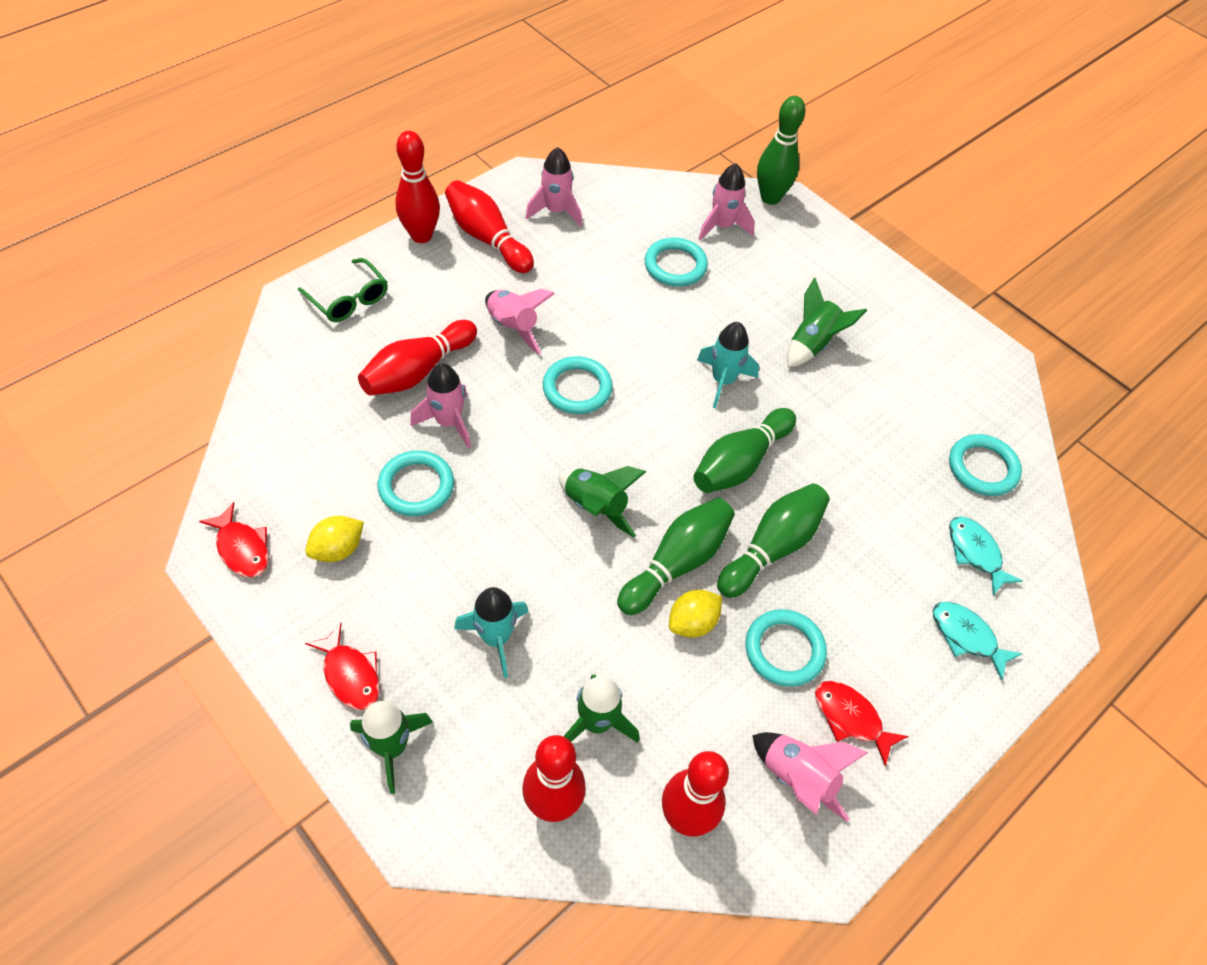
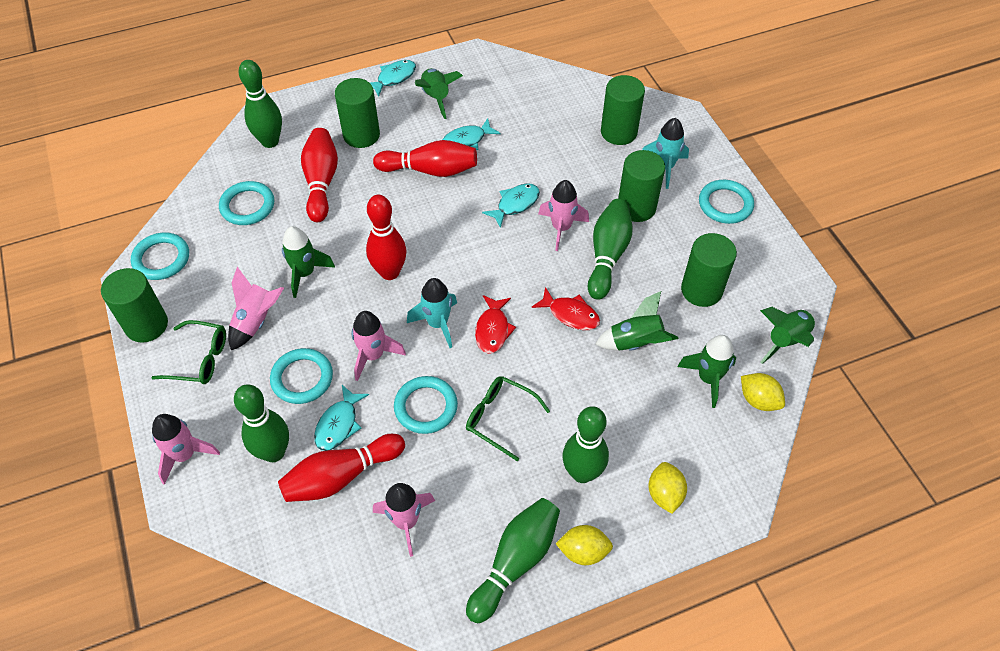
green bowling pin: [617,498,735,615] [693,408,796,493] [717,483,830,598] [757,96,805,205] = 4 -> [234,384,289,462] [239,60,282,148] [466,498,560,623] [562,406,609,483] [588,199,633,300] = 5
green cylinder: none = 0 -> [101,268,168,343] [335,78,380,148] [601,75,645,145] [618,150,665,222] [681,233,737,307] = 5
green glasses: [298,258,388,322] = 1 -> [152,320,226,384] [466,376,550,461] = 2
green rocket: [350,701,433,794] [559,466,646,537] [563,675,639,743] [787,278,867,367] = 4 -> [282,226,335,298] [415,68,463,119] [596,291,678,351] [677,335,736,408] [760,307,815,364] = 5
red bowling pin: [358,320,477,396] [395,131,440,243] [445,180,534,273] [522,735,586,822] [662,751,729,837] = 5 -> [278,434,405,502] [301,128,338,222] [366,195,406,280] [373,140,477,177] = 4
red fish: [199,502,269,578] [305,623,380,710] [815,681,908,766] = 3 -> [475,295,516,354] [531,287,600,330] = 2
turquoise fish: [933,602,1023,680] [949,517,1023,596] = 2 -> [314,385,369,451] [370,60,416,97] [442,118,500,150] [482,183,540,228] = 4
yellow lemon: [305,516,364,562] [669,590,722,638] = 2 -> [556,525,613,565] [648,462,687,514] [741,373,785,411] = 3

